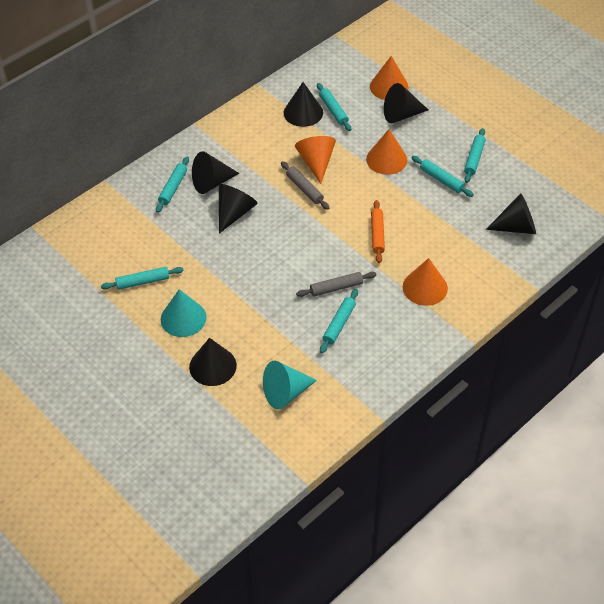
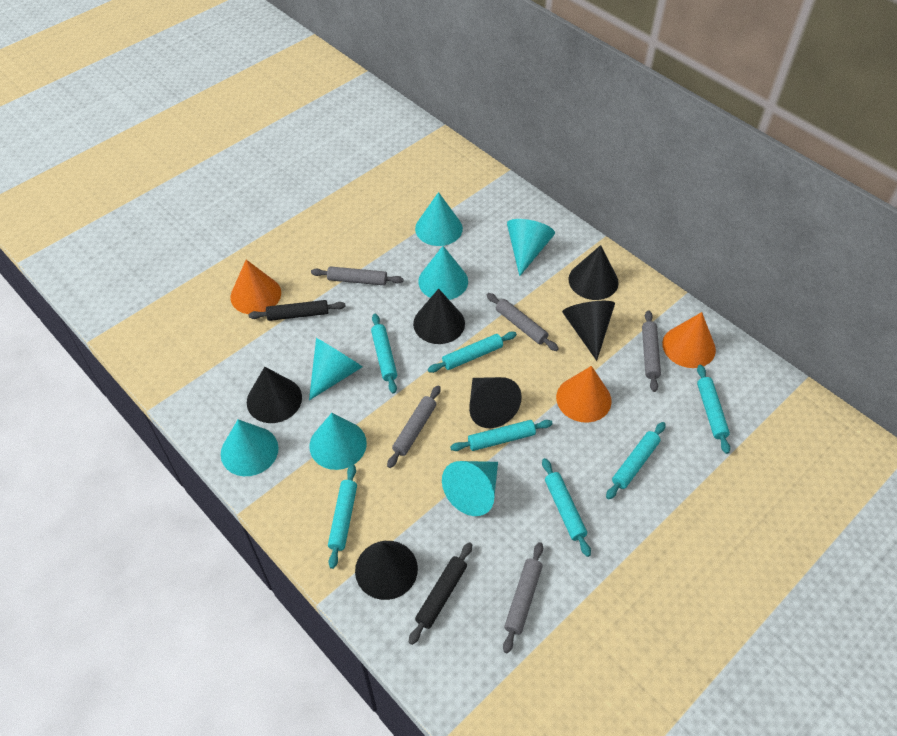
black rolling pin: none = 0 -> [249,300,346,321] [409,542,472,645] = 2
grey rolling pin: [281,161,329,210] [296,272,377,297] = 2 -> [311,266,403,285] [387,385,441,468] [487,293,559,351] [503,542,543,653] [642,310,661,392] = 5
orange cone: [295,136,336,184] [366,129,407,175] [370,56,409,100] [403,258,448,306] = 4 -> [230,260,281,314] [556,366,612,423] [662,312,716,368] = 3
orange rolling pin: [371,200,385,263] = 1 -> none = 0
turquoise cone: [161,289,207,337] [263,361,317,409] = 2 -> [221,419,279,476] [309,338,362,400] [309,413,367,470] [415,192,463,246] [418,246,468,300] [442,461,498,516] [507,219,555,276] = 7
turquoise rolling pin: [101,267,184,290] [156,156,189,213] [317,83,351,131] [320,289,358,353] [412,156,474,197] [464,128,486,183] = 6 -> [328,464,357,569] [371,314,397,394] [428,331,517,373] [450,420,553,451] [542,458,591,557] [606,422,666,499] [697,365,730,454] = 7

